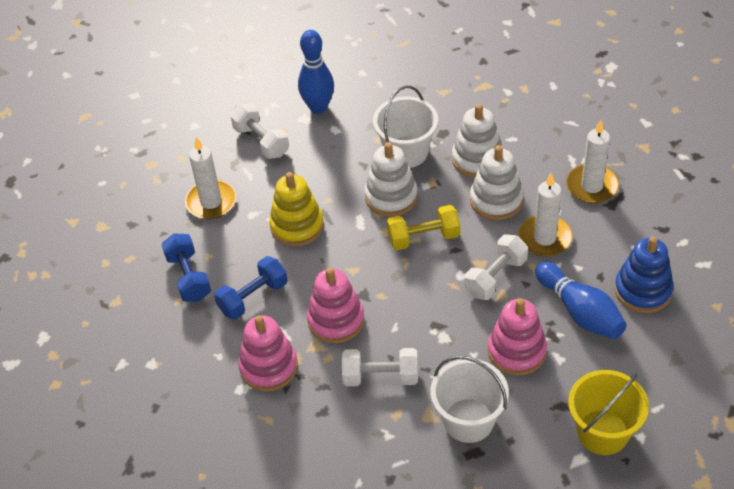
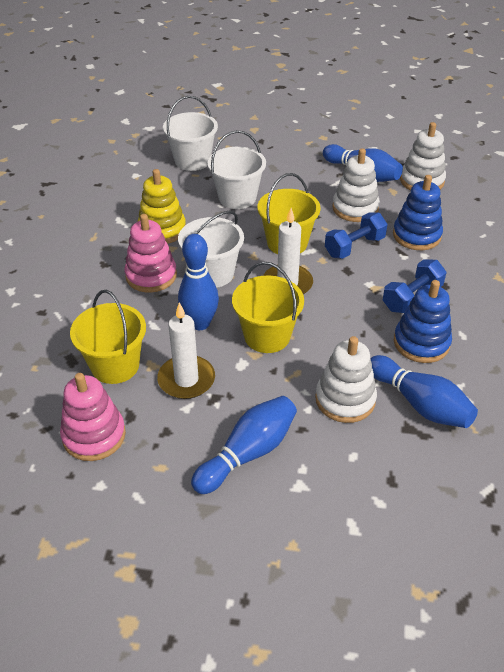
blue bowling pin: [298,30,334,114] [535,262,626,339] = 2 -> [178,234,219,330] [191,396,297,494] [323,144,403,182] [370,355,478,428] = 4
blue stacking toy: [614,236,674,313] = 1 -> [393,175,443,250] [394,280,452,363] = 2
pink stacking toy: [238,315,298,391] [307,268,364,343] [487,298,547,375] = 3 -> [60,373,126,461] [125,214,177,293] = 2
white bucket: [373,86,438,168] [430,356,509,443] = 2 -> [163,96,218,171] [178,211,244,288] [208,130,266,209] = 3
white candle: [185,137,236,219] [518,173,573,257] [566,120,619,203] = 3 -> [157,303,215,399] [263,208,313,295] = 2
white dumbbell: [231,104,289,159] [342,348,418,386] [464,234,528,300] = 3 -> none = 0
yellow bucket: [568,370,649,455] = 1 -> [70,290,146,384] [232,262,304,353] [258,173,321,254] = 3
yellow dumbbell: [387,205,460,250] = 1 -> none = 0

